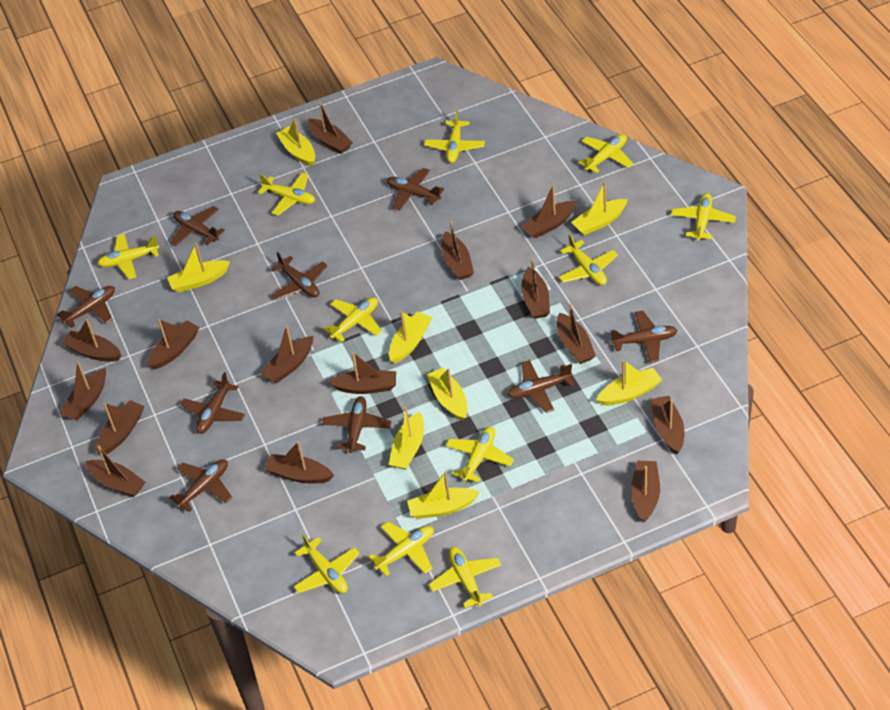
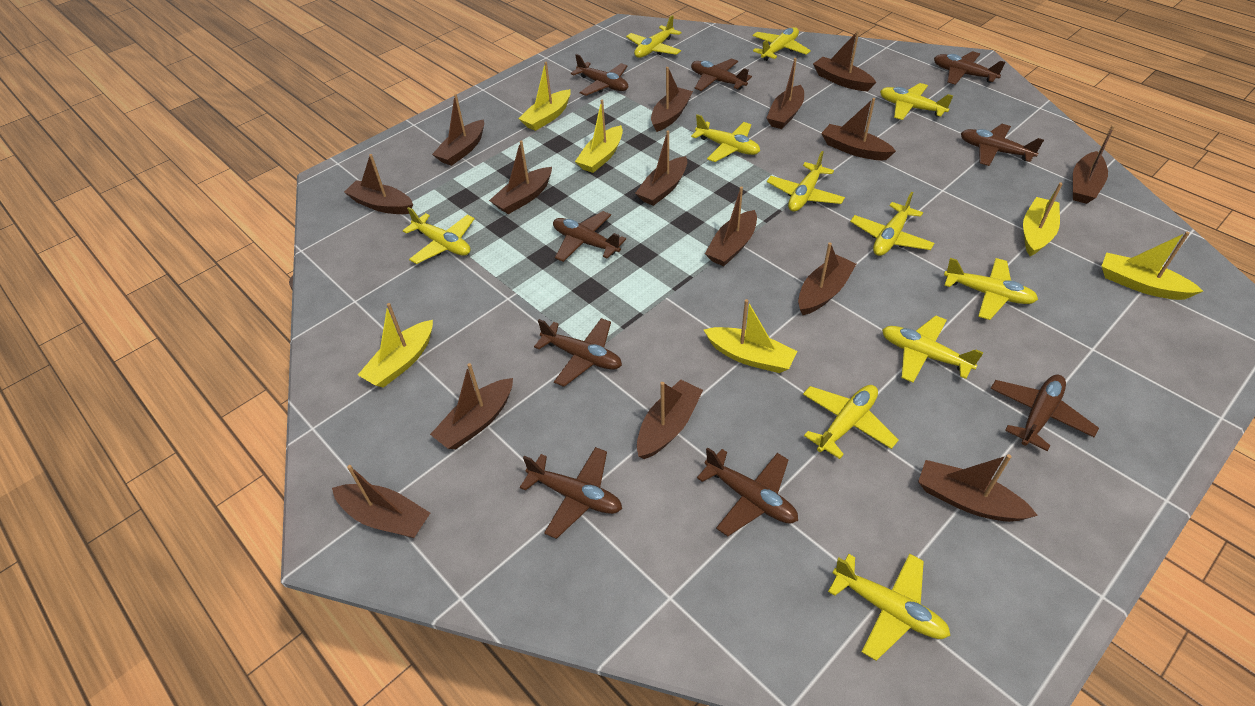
yellow boat: [167,242,230,292] [276,118,315,166] [389,311,432,363] [389,407,424,470] [407,471,480,519] [427,367,467,421] [571,182,628,235] [596,359,662,405] = 8 -> [358,303,433,388] [518,62,571,131] [575,100,623,173] [704,299,797,373] [1023,182,1063,256] [1102,232,1203,300] = 6

